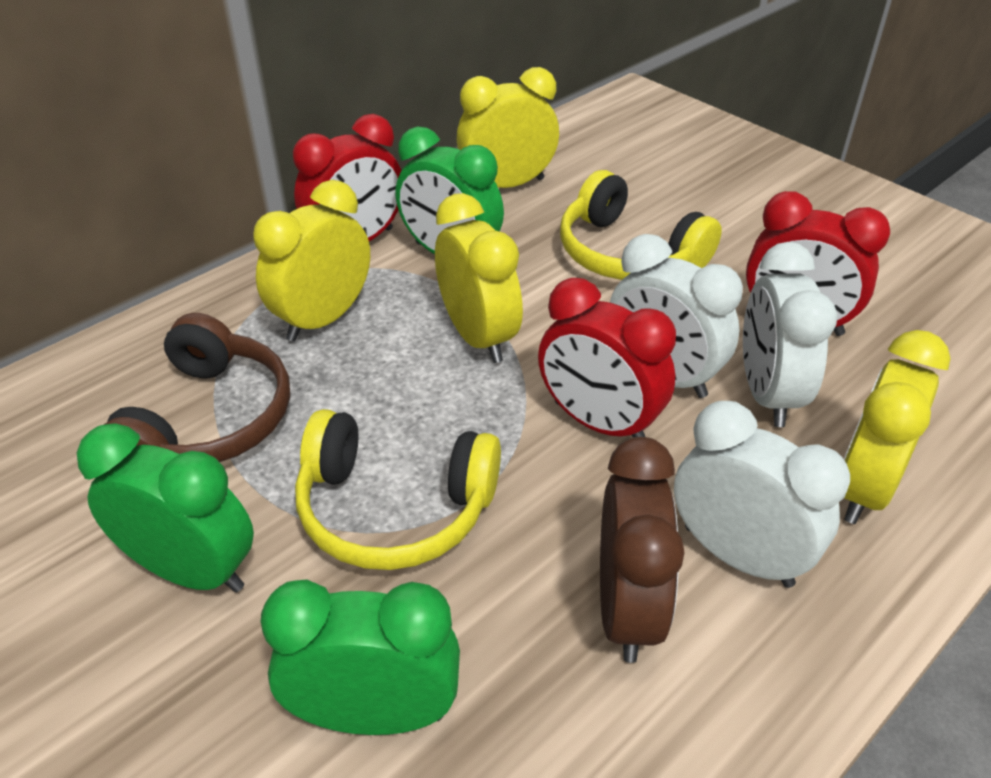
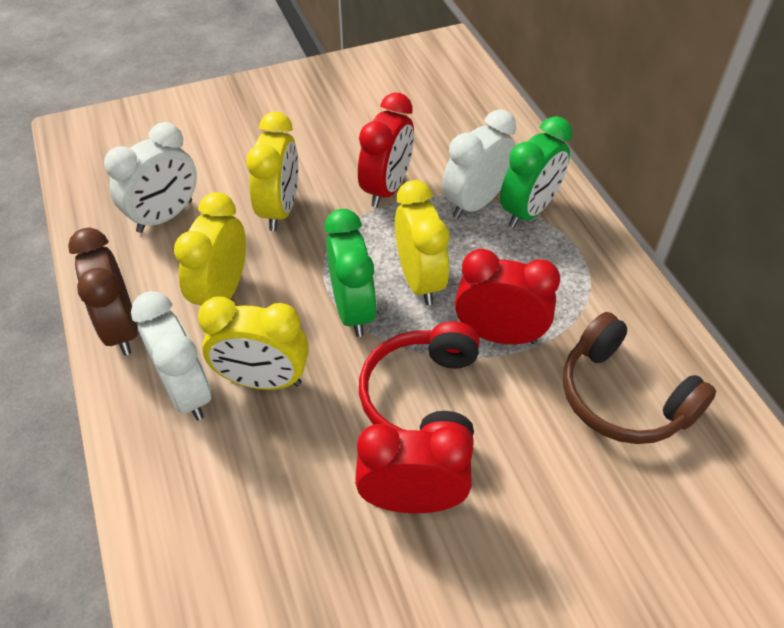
green clock: [77,423,254,593] [261,579,460,735] [396,127,504,254] = 3 -> [324,209,377,337] [500,116,573,228] = 2
red headphones: none = 0 -> [359,321,479,444] = 1
yellow headphones: [295,409,501,570] [560,170,722,280] = 2 -> none = 0

